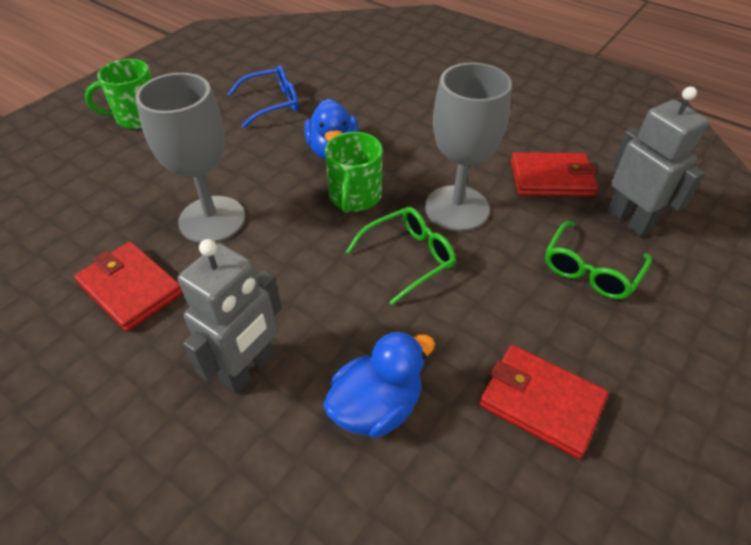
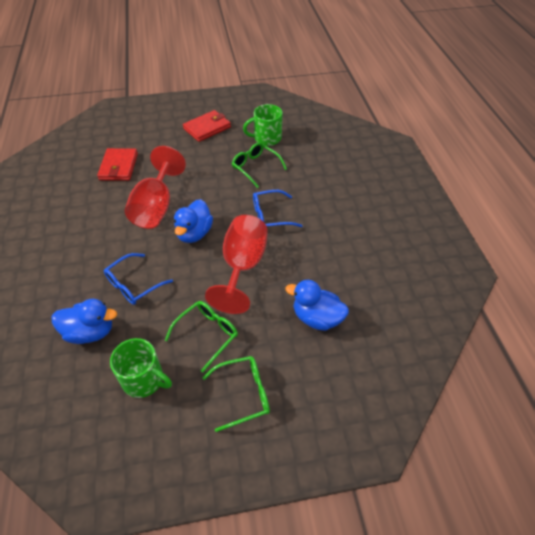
blue duck: [304,99,359,160] [323,331,435,438] = 2 -> [52,299,117,344] [174,199,213,243] [285,280,349,331] = 3
blue glasses: [228,66,299,128] = 1 -> [104,253,173,305] [253,190,302,227] = 2
green glasses: [346,207,456,305] [545,221,652,299] = 2 -> [165,301,238,373] [202,356,270,432] [232,142,287,188] = 3
grey goblet: [135,73,245,243] [425,62,512,231] = 2 -> none = 0
grey robot: [178,239,282,394] [607,87,709,237] = 2 -> none = 0
red goblet: none = 0 -> [125,146,186,229] [205,215,268,314] = 2
red wallet: [74,241,183,332] [479,345,608,459] [511,152,598,196] = 3 -> [97,148,138,181] [183,110,231,142] = 2

